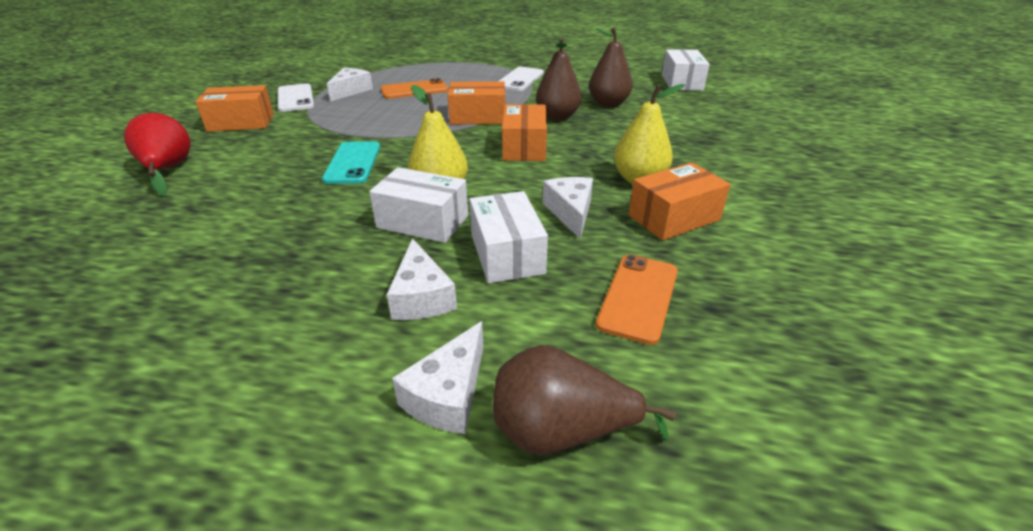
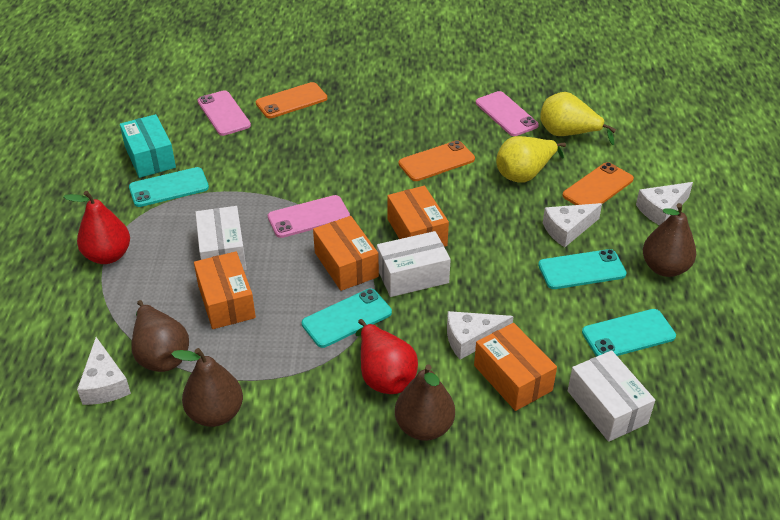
brown pear: [493,345,676,455] [536,37,582,120] [589,27,633,107] = 3 -> [131,300,189,372] [171,348,243,427] [395,364,455,441] [643,203,696,277] = 4
orange phone: [381,78,448,99] [596,254,678,345] = 2 -> [256,82,327,118] [399,140,475,181] [562,162,634,205] = 3
pink phone: none = 0 -> [198,90,251,136] [268,195,350,238] [476,91,539,136] = 3
red pear: [124,113,191,196] = 1 -> [63,191,130,264] [355,319,418,394] = 2
turquoise box: none = 0 -> [120,114,176,178] = 1
turquoise phone: [322,141,380,184] = 1 -> [129,167,209,207] [302,289,392,348] [538,249,627,289] [582,309,676,357] = 4
white phone: [278,83,314,112] [499,67,544,91] = 2 -> none = 0

